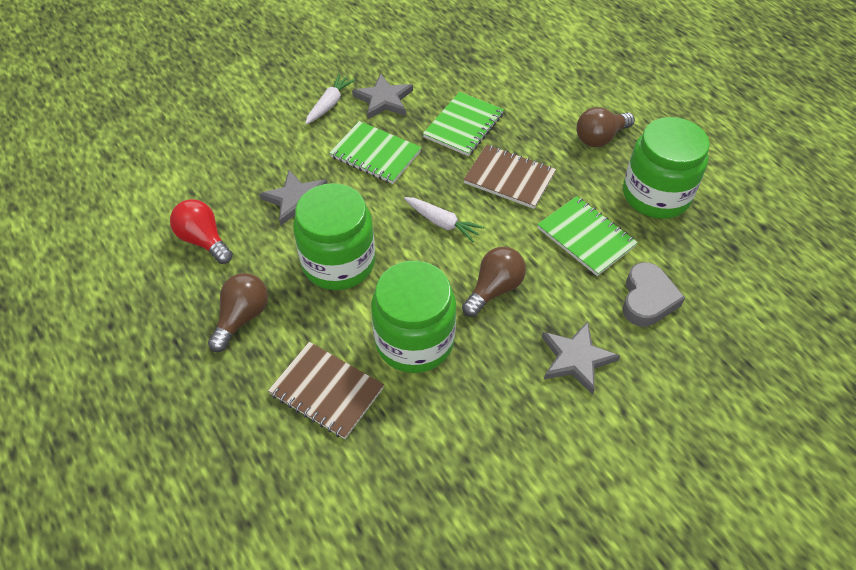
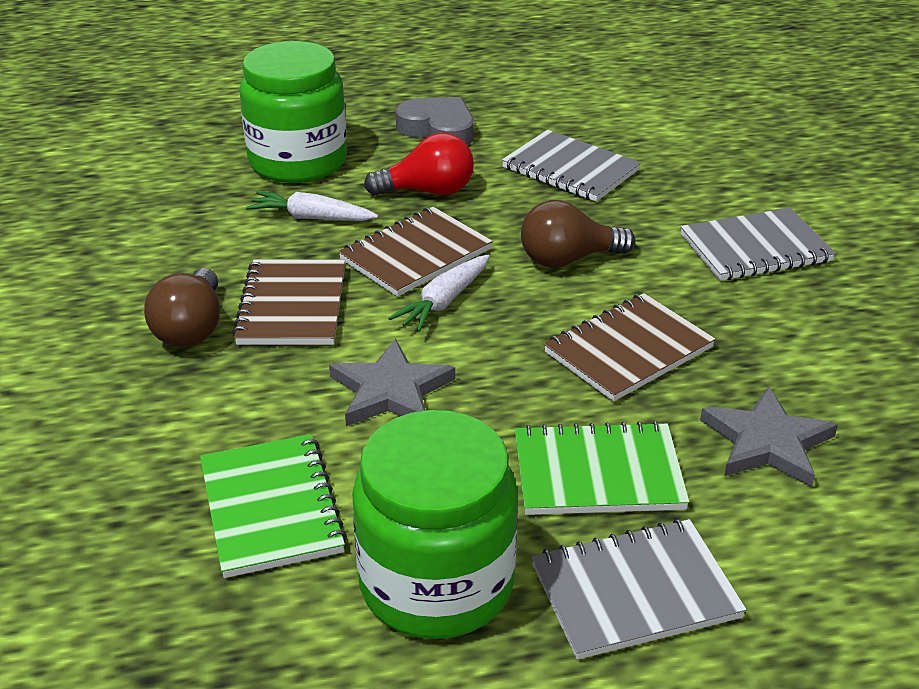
brown light bulb: [208,273,268,352] [462,247,526,317] [576,107,635,147] = 3 -> [144,268,220,347] [521,200,635,268] = 2
brown notebook: [268,342,384,439] [463,145,556,209] = 2 -> [232,259,345,345] [338,207,493,297] [544,293,716,402] = 3
green jar: [293,183,375,290] [371,261,456,373] [623,117,710,219] = 3 -> [239,41,347,183] [352,410,518,639] = 2
green notebook: [329,121,422,184] [423,92,504,156] [537,196,638,276] = 3 -> [200,434,347,578] [515,421,690,515] = 2
grey notebook: none = 0 -> [502,130,641,202] [532,519,747,660] [680,208,836,281] = 3
grey star: [260,170,327,226] [352,73,413,119] [542,322,620,395] = 3 -> [329,338,455,426] [700,386,838,487] = 2

